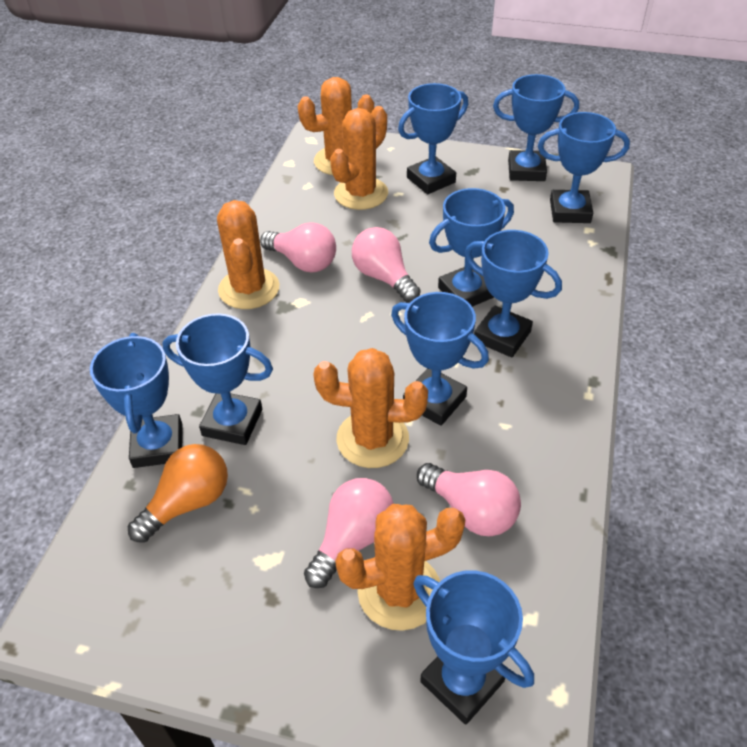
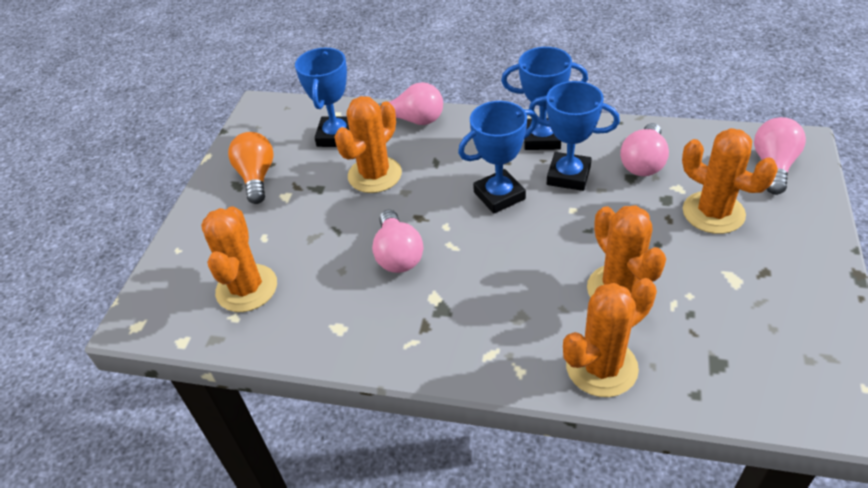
blue trophy: [90,333,182,468] [162,313,273,445] [391,292,489,426] [398,83,468,194] [413,570,534,725] [429,188,514,307] [464,230,562,357] [493,74,579,181] [538,112,630,223] = 9 -> [295,48,350,147] [458,101,538,214] [501,47,588,150] [529,81,620,191] = 4

